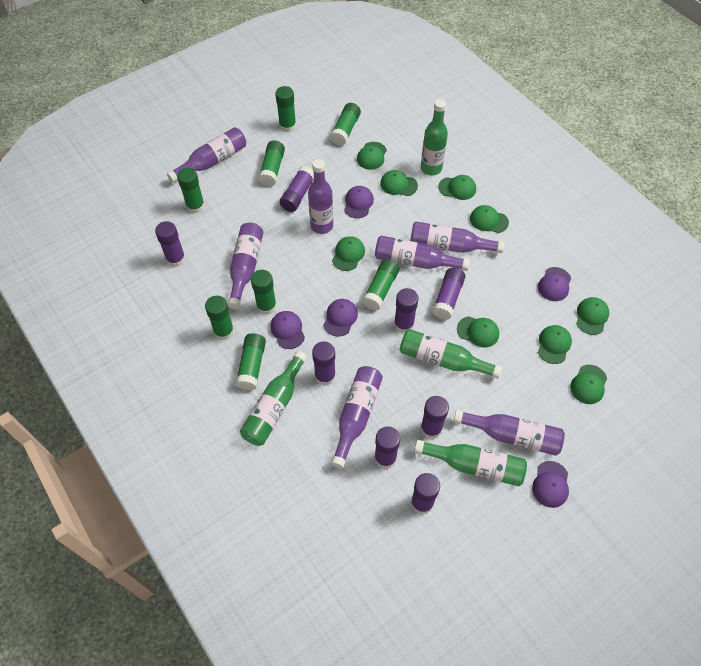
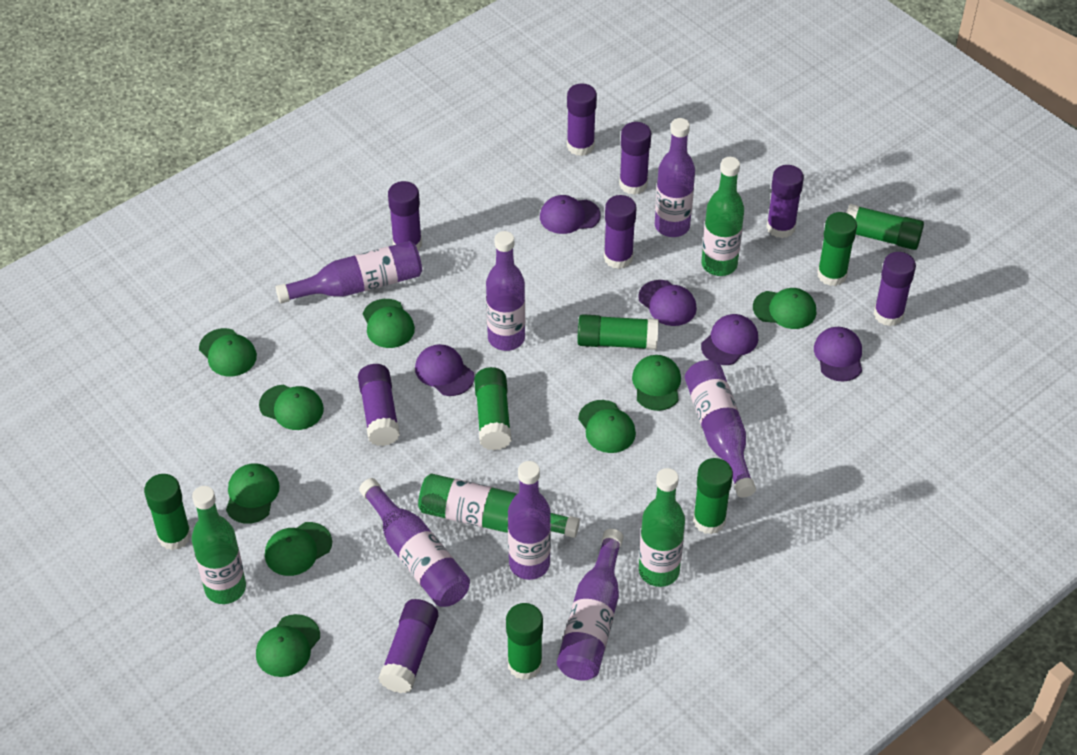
green glue stick: [177,168,205,214] [205,296,234,341] [235,333,266,391] [251,270,277,315] [258,140,285,187] [275,86,296,132] [330,103,361,146] [362,259,399,310] = 8 -> [144,474,191,550] [474,367,512,450] [506,603,543,680] [577,314,659,350] [693,458,733,534] [817,212,857,286] [847,204,924,250] = 7

